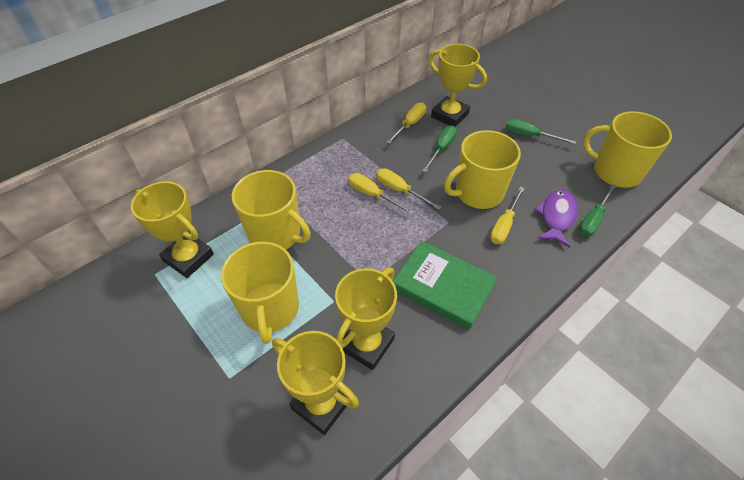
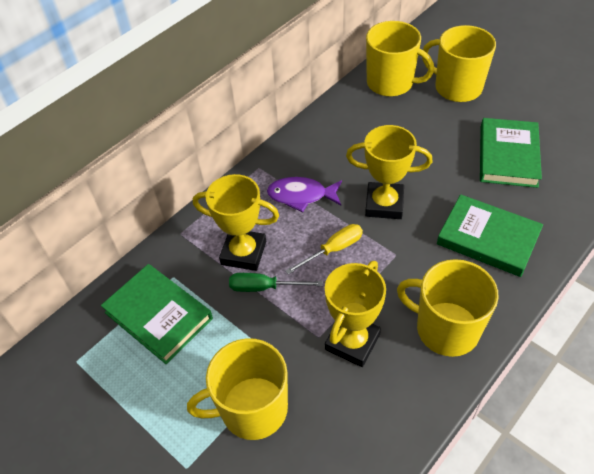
green book: [393,241,498,330] = 1 -> [101,264,213,364] [437,194,543,277] [480,118,542,188] = 3
green screwdriver: [422,125,457,172] [506,119,576,144] [579,184,616,237] = 3 -> [229,273,323,292] = 1
yellow screwdriver: [348,173,414,214] [376,168,441,210] [386,103,426,144] [490,187,525,244] = 4 -> [285,224,363,274] = 1
yellow trophy: [131,181,214,278] [272,331,359,435] [335,268,397,370] [429,44,487,127] = 4 -> [193,174,279,271] [325,261,386,367] [346,125,432,219] = 3

